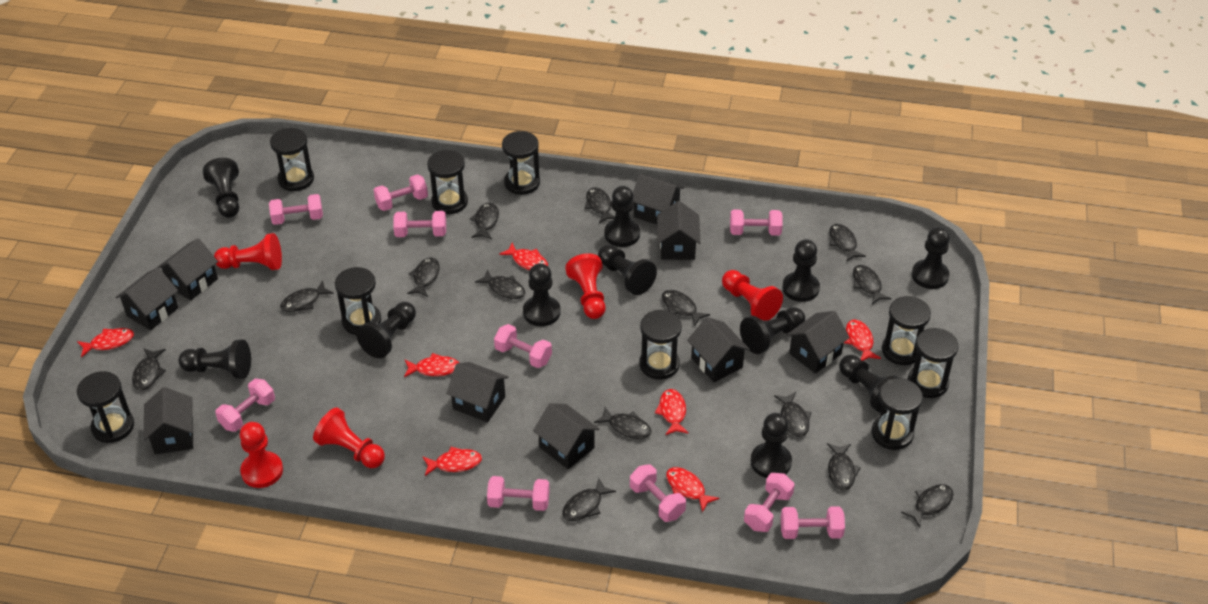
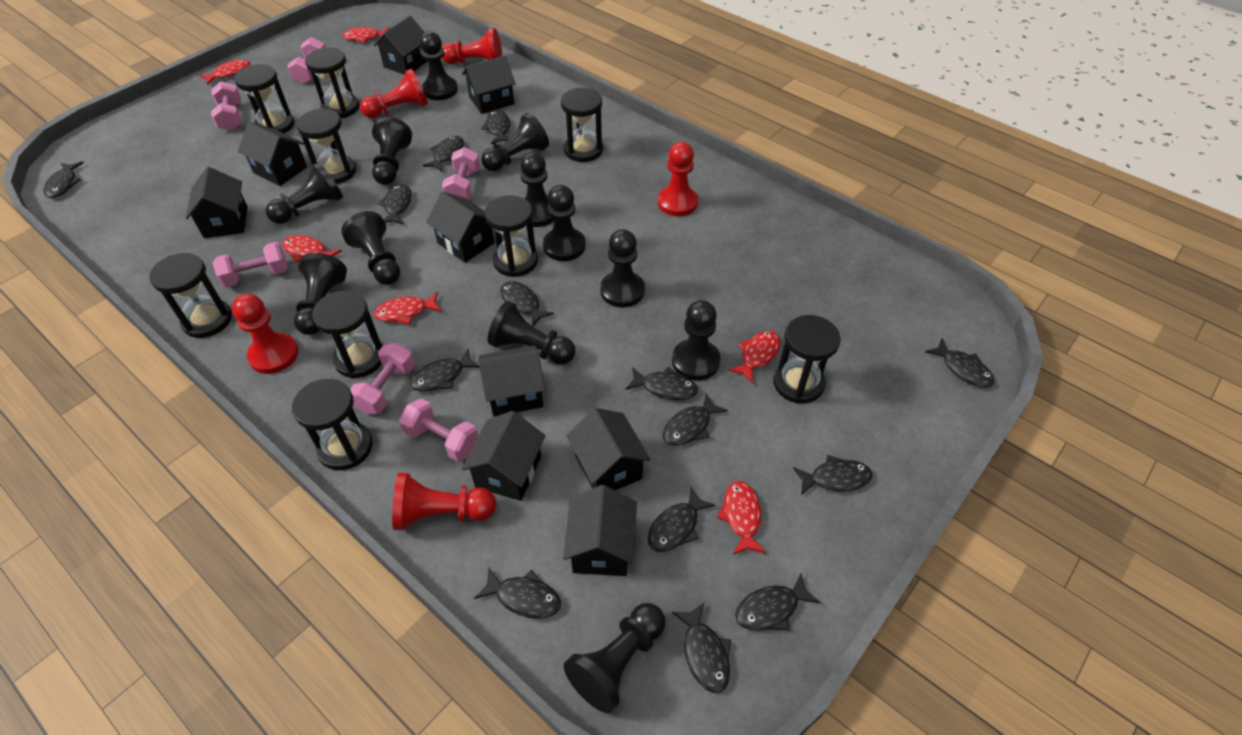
black pawn: [178,340,251,379] [203,158,239,218] [356,302,416,358] [523,263,561,326] [598,245,657,295] [605,186,640,247] [740,307,805,354] [750,413,792,478] [782,239,820,302] [839,355,898,413] [912,227,950,289] = 11 -> [266,162,343,224] [294,253,347,335] [341,211,400,285] [372,117,412,185] [420,32,458,100] [482,113,549,171] [488,301,576,365] [520,152,554,227] [543,185,586,261] [564,603,665,713] [600,229,645,308] [672,300,721,381] = 12
pink dumbbell: [215,379,275,432] [269,194,323,225] [374,174,428,211] [393,211,446,237] [487,476,550,511] [494,324,552,368] [630,464,686,522] [730,210,783,236] [744,473,795,532] [781,506,845,539] = 10 -> [211,81,242,131] [213,242,288,287] [288,37,326,84] [350,343,415,414] [399,399,478,462] [442,147,480,199] = 6
red fish: [77,328,134,358] [404,353,459,377] [422,447,482,476] [499,243,548,270] [655,389,689,435] [666,467,720,513] [844,320,881,361] = 7 -> [199,59,250,85] [282,235,342,263] [342,27,390,43] [374,292,442,324] [717,481,766,555] [728,331,780,383] = 6

